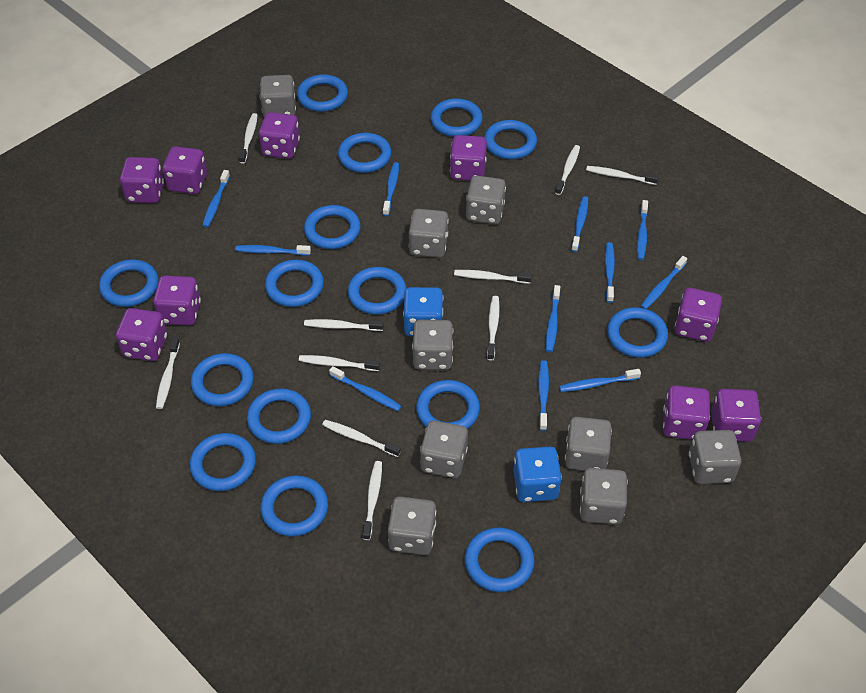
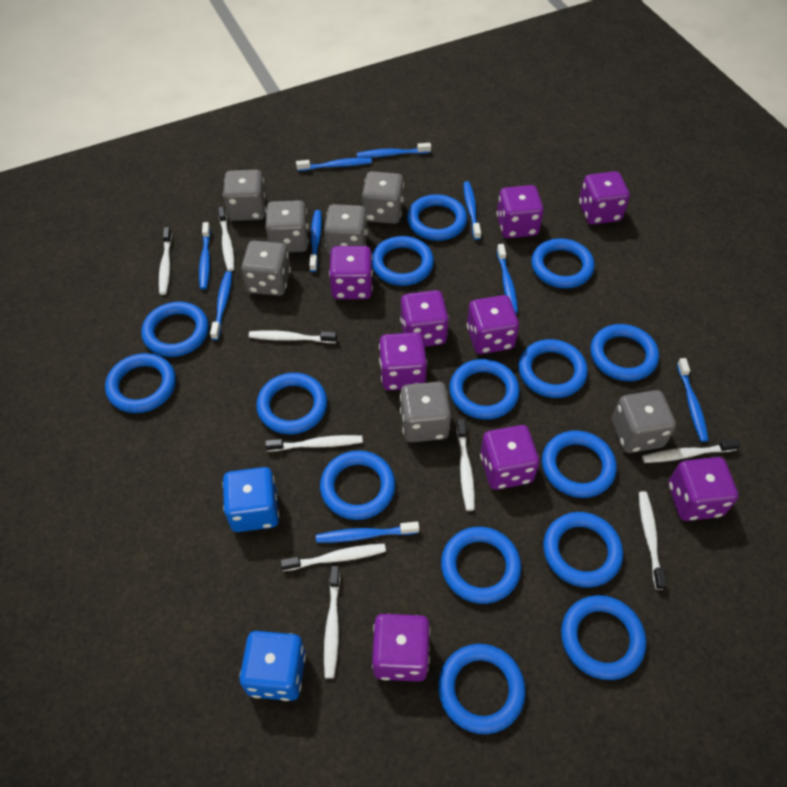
blue toothbrush: [203,170,230,228] [235,245,311,256] [329,366,402,411] [383,162,399,216] [538,360,549,431] [546,285,561,352] [559,369,641,392] [571,196,588,252] [605,242,615,303] [637,200,648,260] [641,256,687,309] = 11 -> [199,222,211,290] [210,271,232,340] [296,158,372,171] [310,210,322,272] [316,522,419,543] [357,143,431,158] [463,181,481,240] [497,244,518,313] [677,358,709,442] = 9
grey dice: [260,75,296,117] [388,497,436,555] [409,209,449,258] [412,320,453,370] [420,420,468,478] [466,176,506,224] [565,417,612,471] [580,468,627,524] [689,430,741,484] = 9 -> [223,170,266,221] [241,241,291,296] [265,200,309,252] [324,204,368,255] [362,171,404,224] [400,382,451,442] [612,390,676,453] = 7
white toothbrush: [156,337,180,409] [239,113,258,164] [299,355,380,371] [304,319,384,331] [322,420,401,457] [363,461,382,540] [454,270,532,284] [487,296,500,361] [555,145,580,195] [586,166,659,185] = 10 -> [159,227,172,295] [218,206,235,271] [249,330,337,343] [265,435,363,451] [280,544,386,571] [324,566,340,679] [457,419,475,511] [639,491,667,590] [642,439,740,463] = 9

